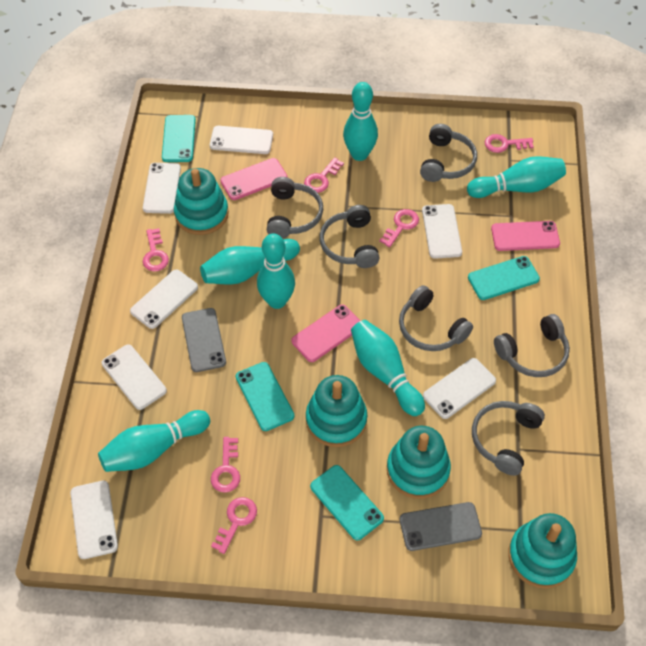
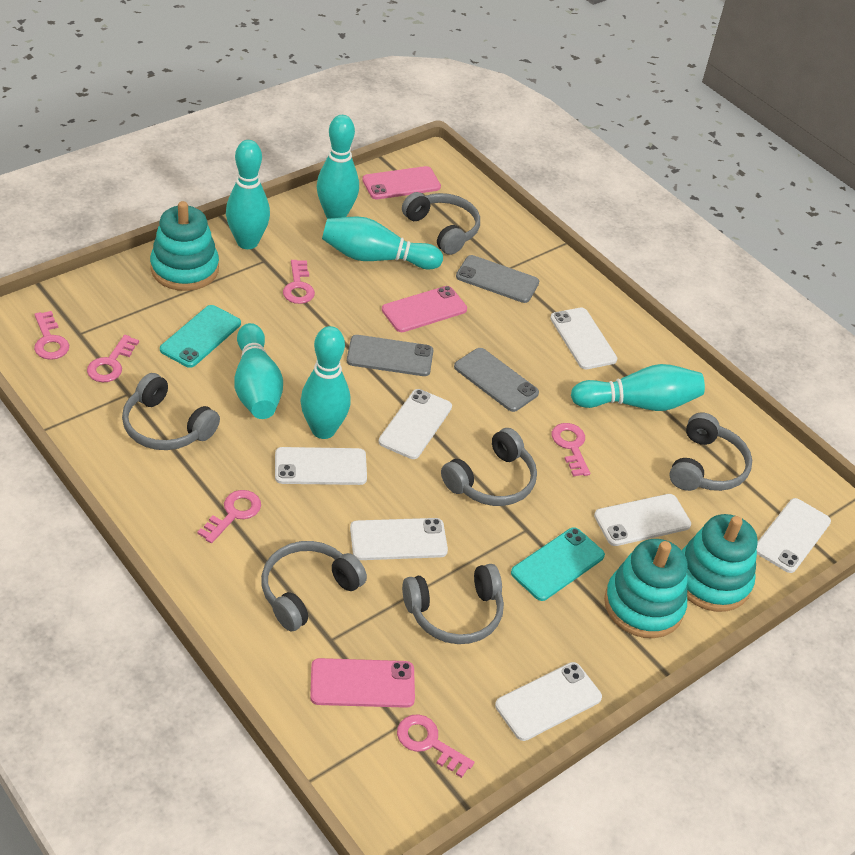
grey phone: [182,308,226,372] [400,502,482,551] = 2 -> [347,335,433,376] [454,348,539,412] [456,255,539,303] = 3
turquoise phone: [162,115,196,162] [236,362,294,431] [310,465,384,540] [468,256,540,300] = 4 -> [160,305,241,368] [511,527,605,601] = 2
turquoise stacking toy: [174,168,229,235] [306,375,367,447] [387,426,451,499] [508,513,577,589] = 4 -> [150,201,219,291] [604,539,688,638] [682,514,758,612] = 3

